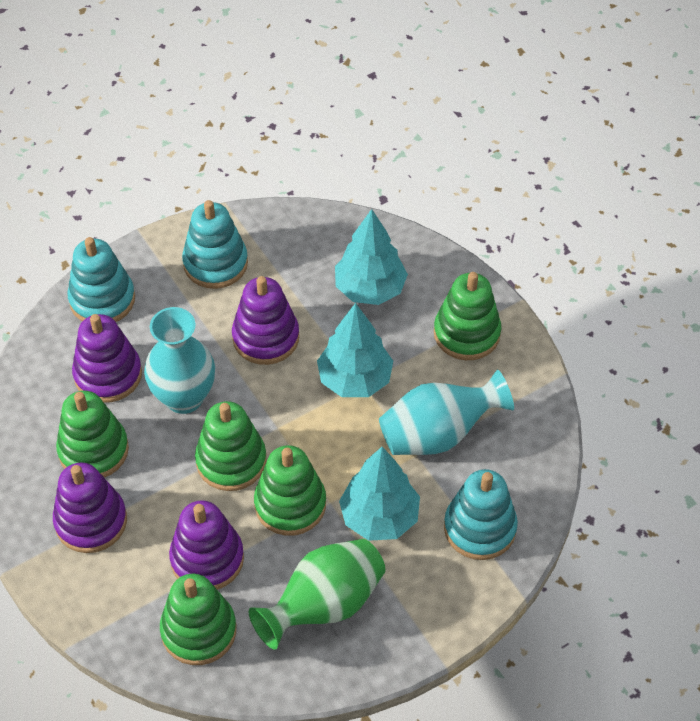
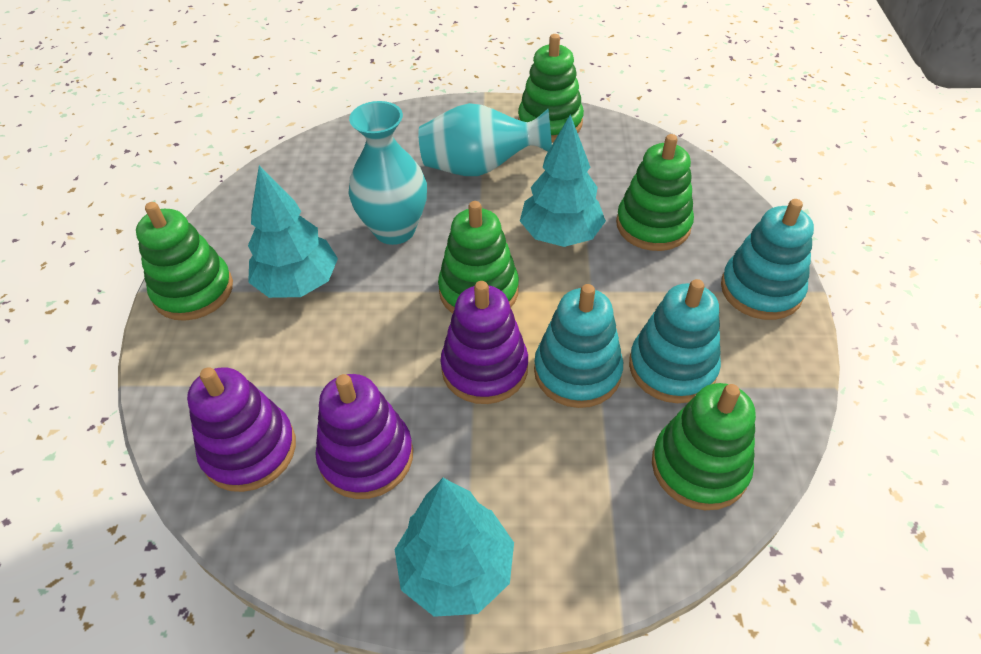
green vase: [249,539,385,650] = 1 -> none = 0
purple stacking toy: [53,462,127,553] [72,314,142,403] [169,500,244,590] [232,276,299,365] = 4 -> [187,367,296,492] [315,374,413,499] [440,281,528,404] = 3

